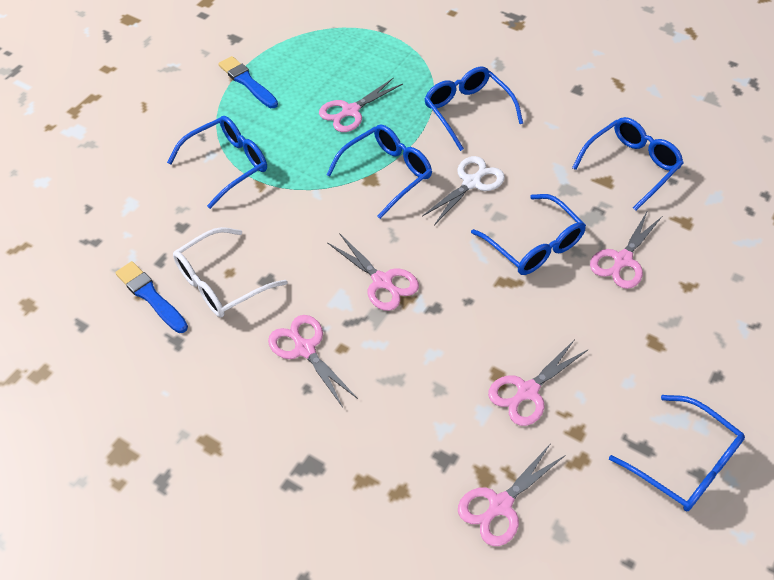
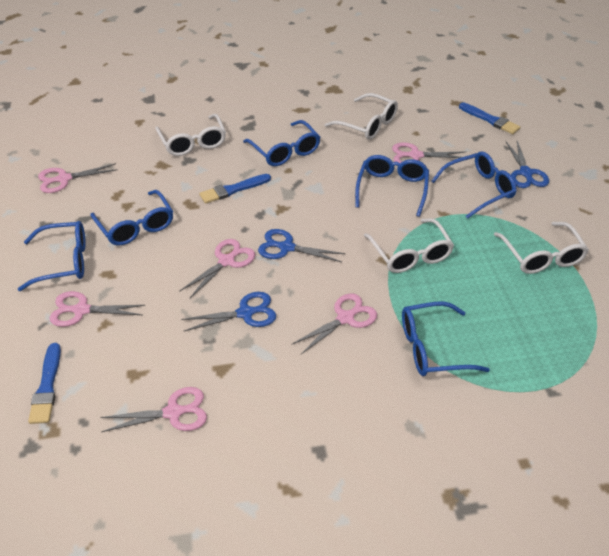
blue brush: [115,261,188,333] [218,56,278,108] = 2 -> [28,343,61,424] [199,174,271,204] [459,103,520,134] = 3
blue scissors: none = 0 -> [181,292,276,331] [258,229,345,262] [505,141,549,188] = 3
white glasses: [173,227,287,317] = 1 -> [155,114,226,156] [325,93,398,140] [364,218,454,273] [494,222,589,274] = 4
white scissors: [422,156,505,225] = 1 -> none = 0

